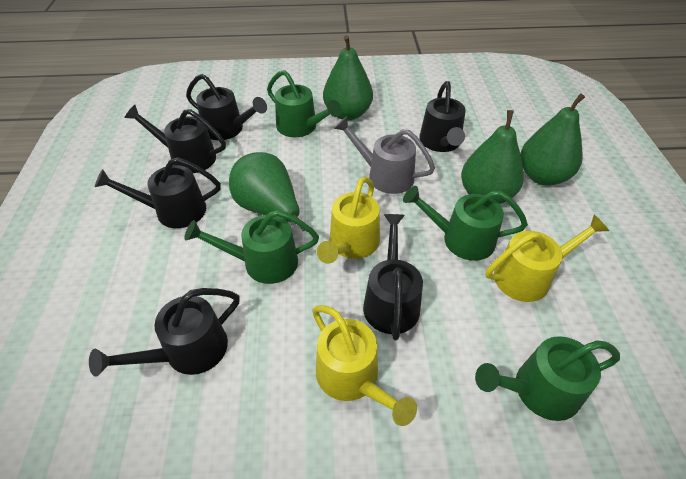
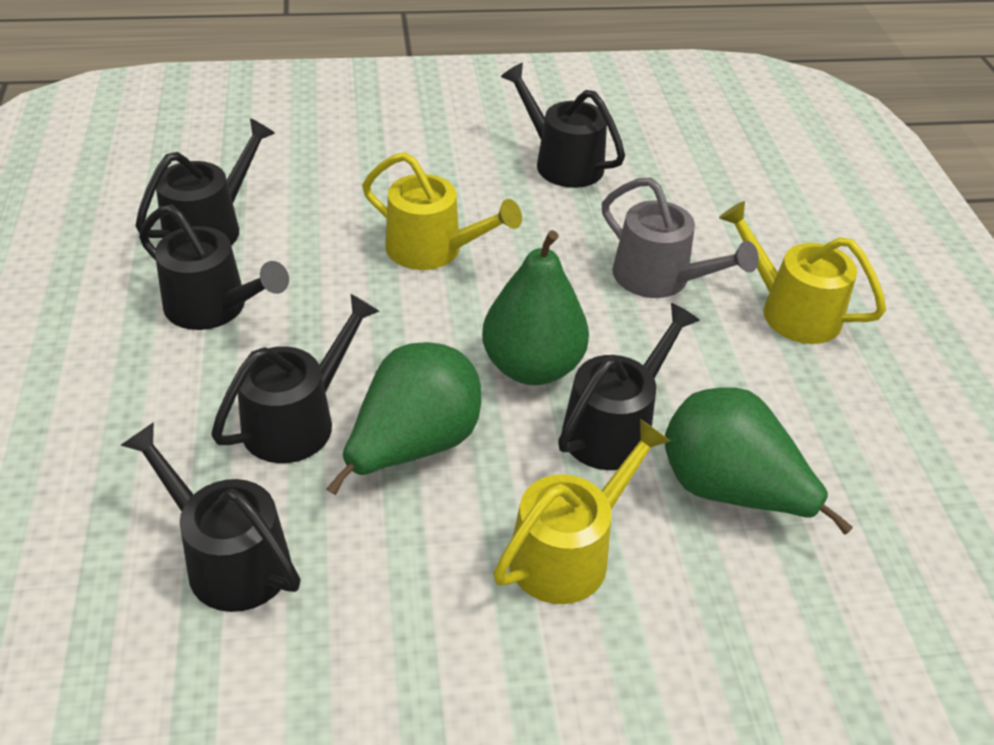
green pear: [229,152,305,231] [323,35,373,120] [461,110,524,204] [521,93,585,185] = 4 -> [327,342,482,495] [482,230,589,385] [665,387,853,535] = 3
green watering can: [185,210,319,284] [267,70,341,137] [403,186,528,261] [475,336,620,421] = 4 -> none = 0

